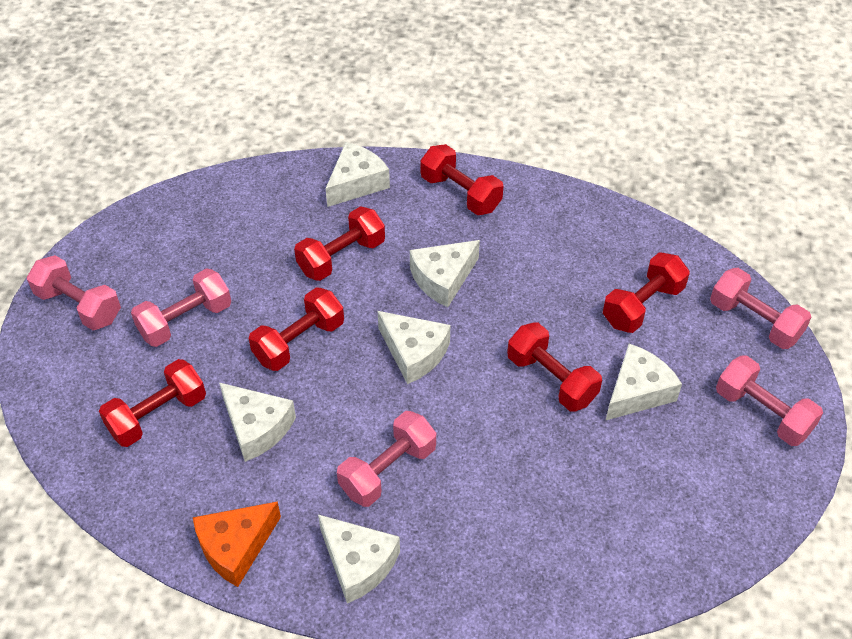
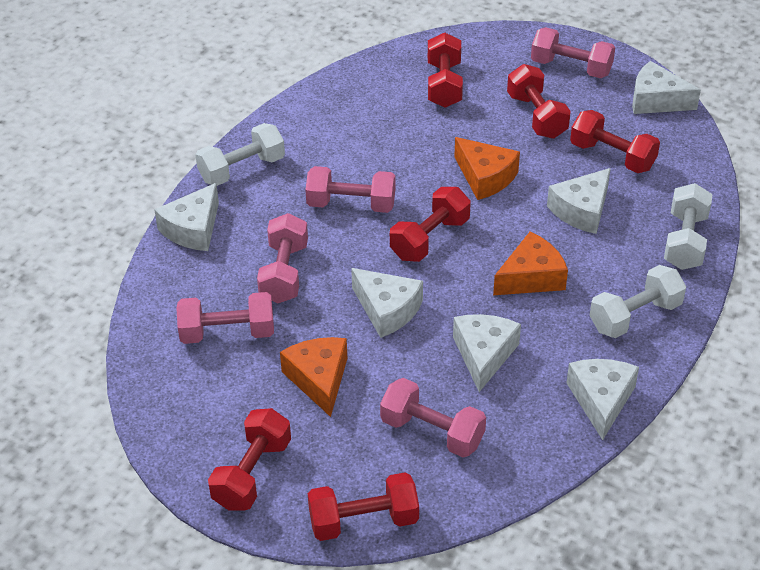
orange cheese: [192,501,281,587] = 1 -> [280,337,347,417] [454,137,520,200] [493,232,568,295] = 3
white dumbbell: none = 0 -> [195,123,285,186] [589,265,686,338] [664,183,713,270] = 3

